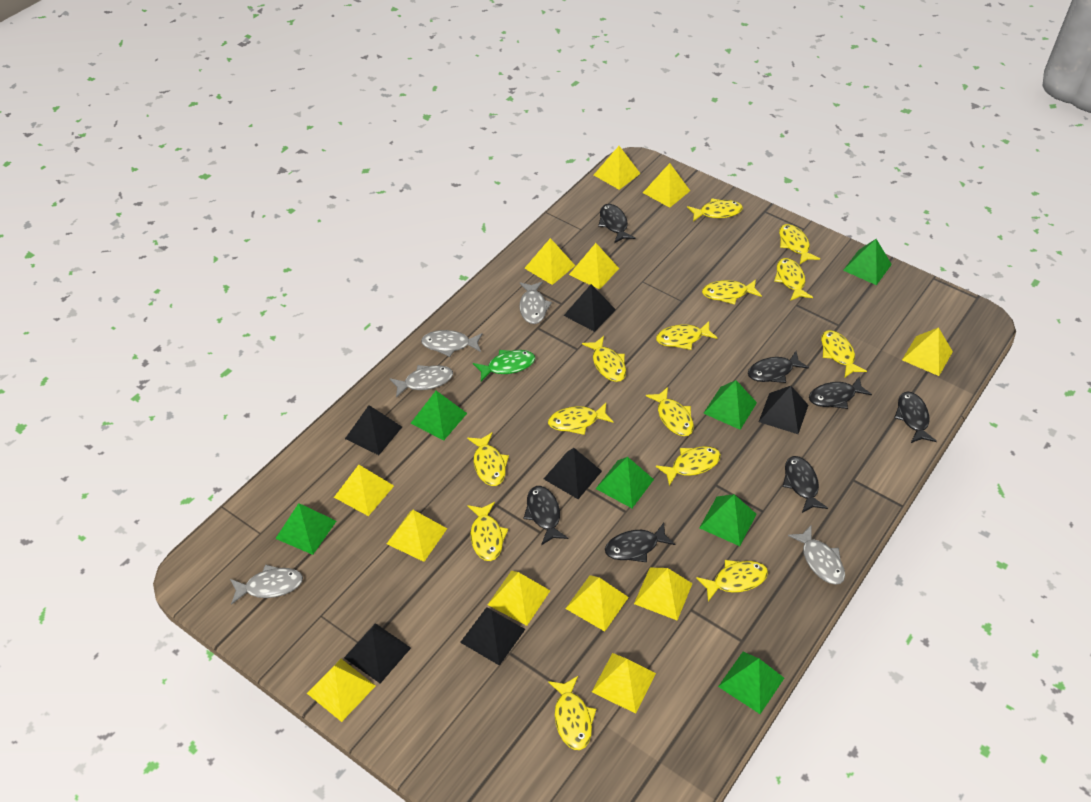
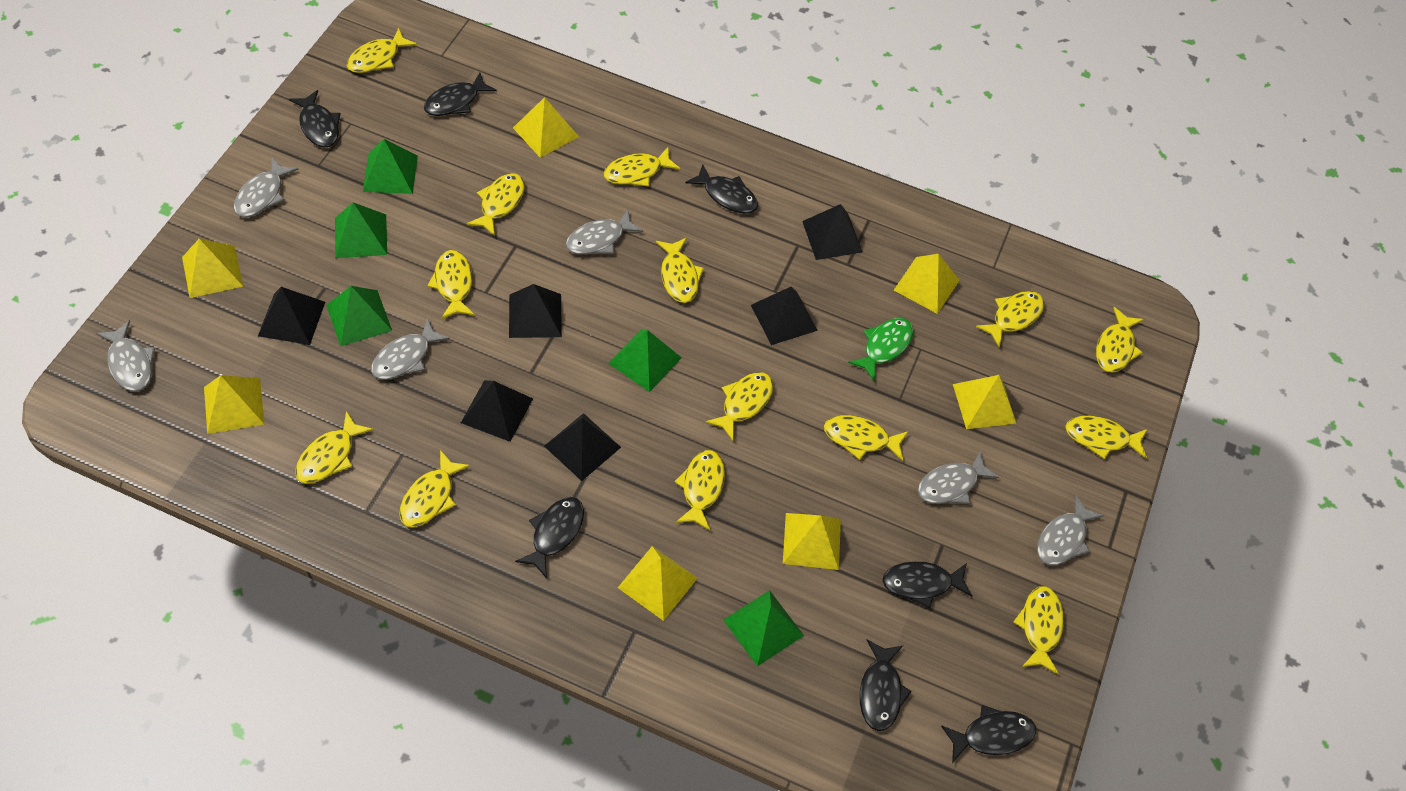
green pyramid: [275,503,336,555] [410,391,467,440] [596,457,654,508] [700,494,757,546] [703,380,757,430] [718,652,784,714] [843,239,892,285] = 7 -> [326,286,392,346] [335,202,387,258] [363,139,418,194] [608,330,682,392] [724,590,804,667] = 5
grey fish: [230,564,303,605] [389,365,453,398] [421,330,483,357] [519,282,552,324] [788,526,845,585] = 5 -> [96,320,155,392] [234,157,299,217] [371,318,450,380] [566,209,643,255] [918,451,999,504] [1037,494,1104,565] = 6
yellow pyramid: [307,659,376,722] [334,465,394,516] [387,510,447,562] [488,570,550,626] [525,238,575,285] [565,575,629,631] [569,243,619,290] [592,653,656,714] [594,146,641,190] [634,568,693,620] [643,163,690,208] [902,327,953,376] = 12 -> [182,238,243,298] [204,375,264,434] [513,97,579,158] [618,546,698,621] [783,513,841,570] [894,254,960,314] [953,375,1017,429] = 7

